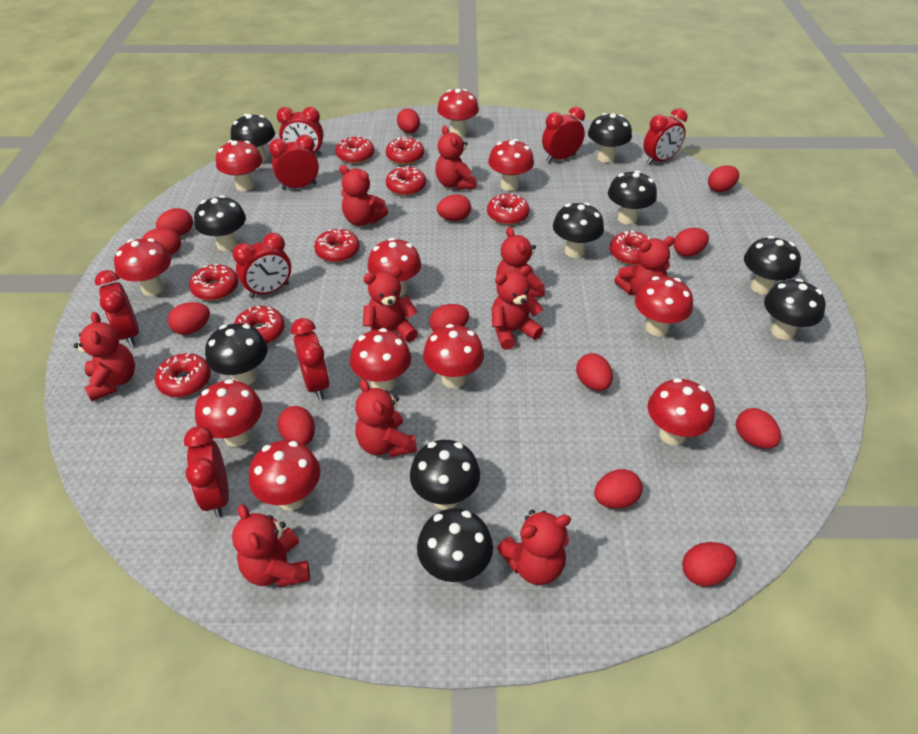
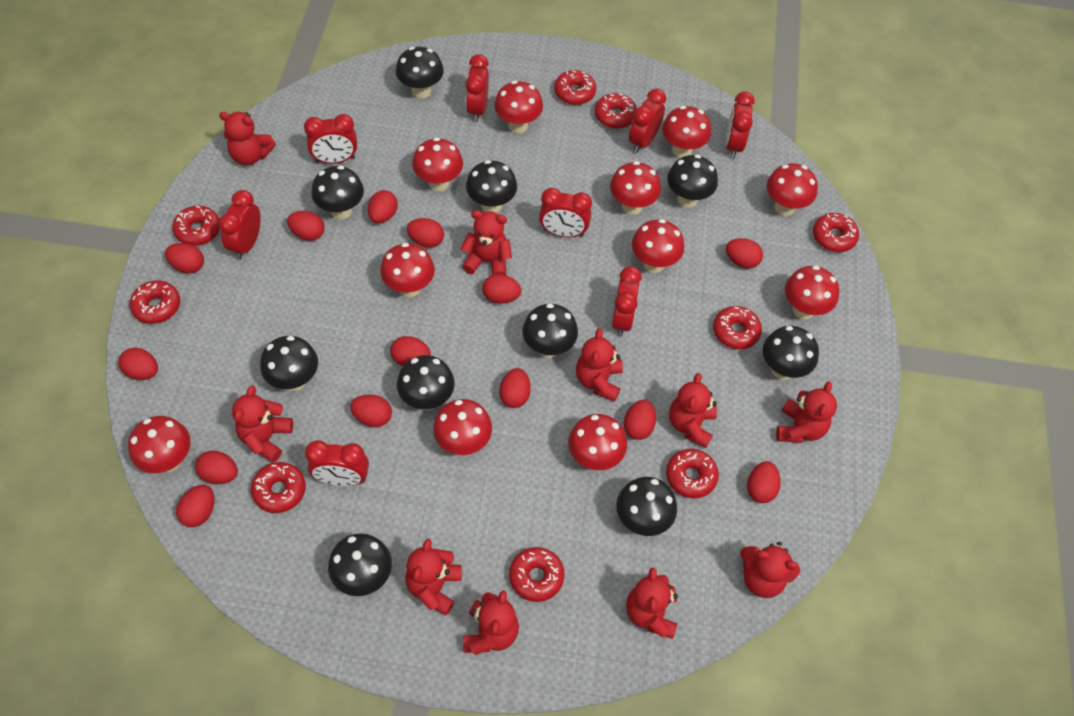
red egg: [142,228,181,255] [156,208,193,236] [168,302,210,335] [278,406,315,445] [397,108,420,133] [429,304,469,331] [437,194,471,221] [576,353,613,391] [594,469,643,509] [673,228,709,257] [682,542,736,587] [708,165,739,193] [736,408,781,449] = 13 -> [119,348,158,380] [165,243,204,273] [176,485,214,527] [195,451,238,484] [287,211,325,241] [350,395,392,427] [368,190,398,223] [390,336,431,366] [407,218,444,248] [482,274,521,304] [499,368,531,408] [624,400,656,440] [726,238,763,269] [747,461,781,503] = 14

